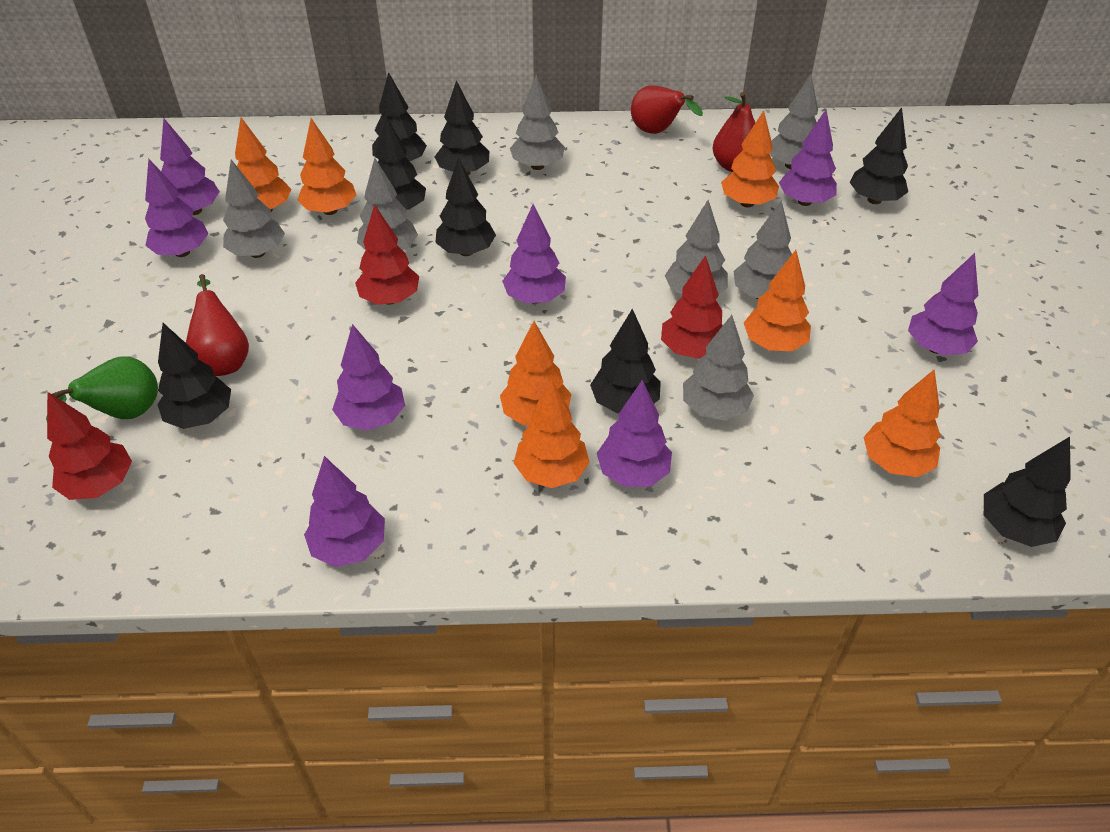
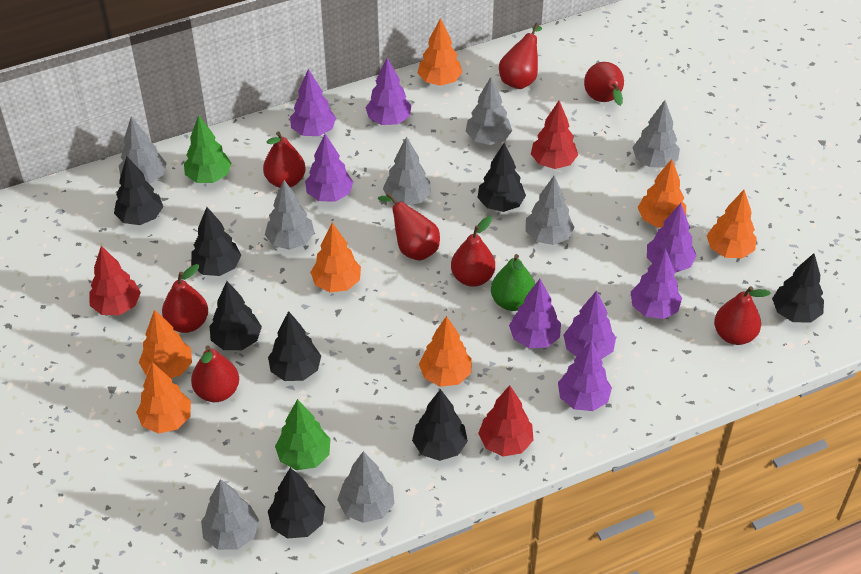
green tree: none = 0 -> [184,115,232,183] [275,399,330,470] = 2
grey tree: [223,159,285,258] [357,158,418,250] [510,75,565,170] [665,200,728,295] [683,315,754,421] [733,200,792,299] [770,74,818,169] = 7 -> [119,116,167,184] [201,479,259,550] [265,180,314,250] [337,451,394,523] [383,137,431,205] [466,77,512,145] [525,176,575,245] [632,100,680,168] = 8
red pear: [186,274,249,376] [631,85,703,134] [712,92,755,172] = 3 -> [162,264,208,333] [191,346,239,402] [263,131,306,188] [378,193,440,261] [451,216,495,287] [499,23,542,89] [584,62,624,106] [714,286,771,345] = 8

